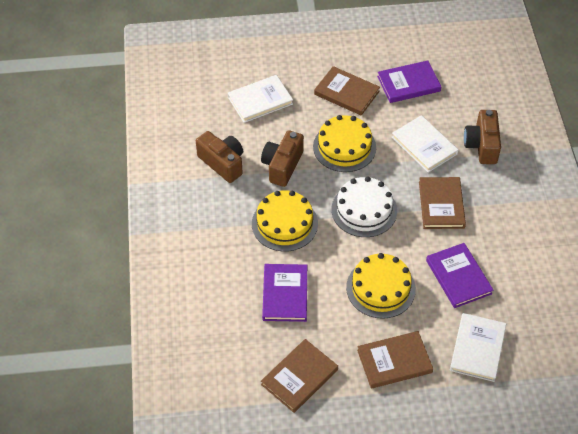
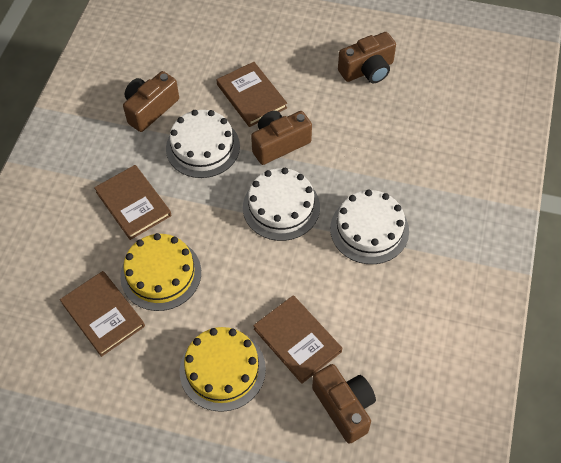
brown camera: [196,131,243,183] [261,130,304,187] [464,110,501,164] = 3 -> [123,71,179,132] [251,111,312,165] [312,364,376,444] [338,32,396,83] = 4
purple book: [262,264,307,322] [377,60,442,103] [426,243,493,308] = 3 -> none = 0
white book: [228,75,293,123] [392,115,458,173] [450,313,506,382] = 3 -> none = 0
white cake: [331,176,397,237] = 1 -> [166,110,240,178] [243,168,320,241] [330,189,409,264] = 3
yellow cake: [252,190,318,252] [313,115,376,172] [346,253,416,319] = 3 -> [120,233,201,311] [180,327,266,412] = 2

